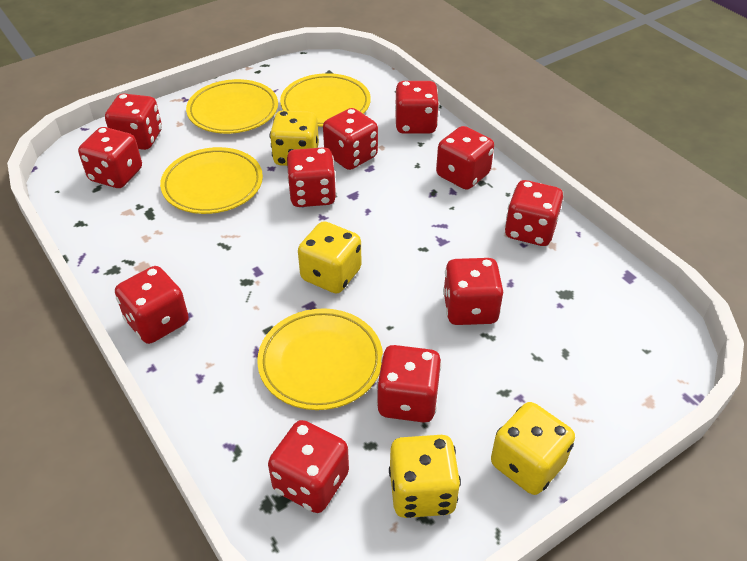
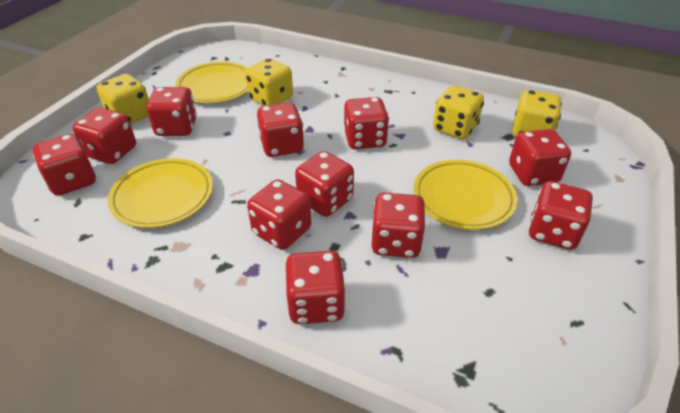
yellow plate: [160,147,263,214] [186,79,278,134] [257,308,383,410] [280,73,371,127] = 4 -> [108,158,213,228] [175,62,248,103] [413,160,517,230] = 3

